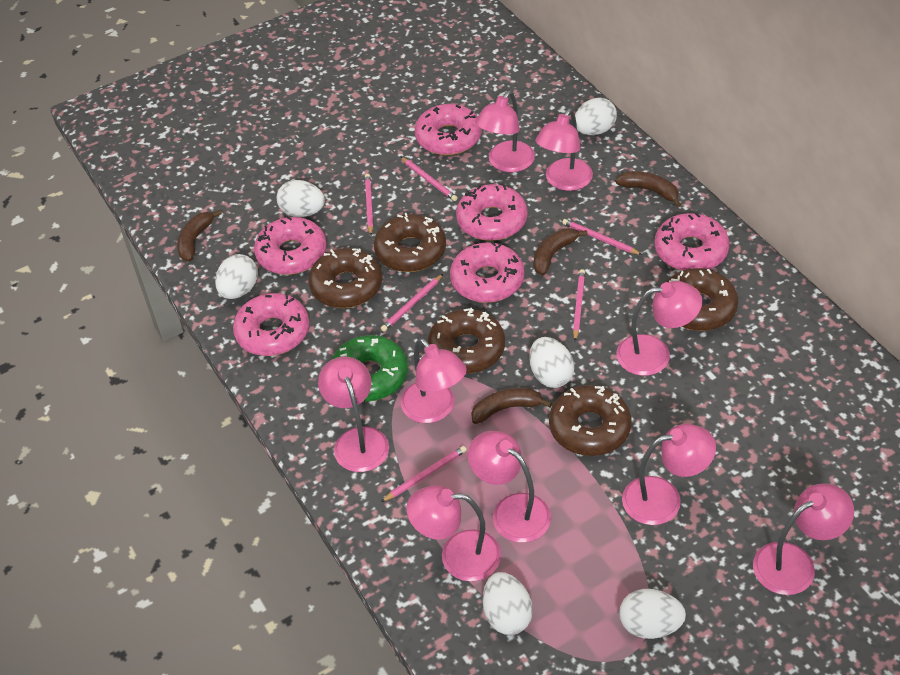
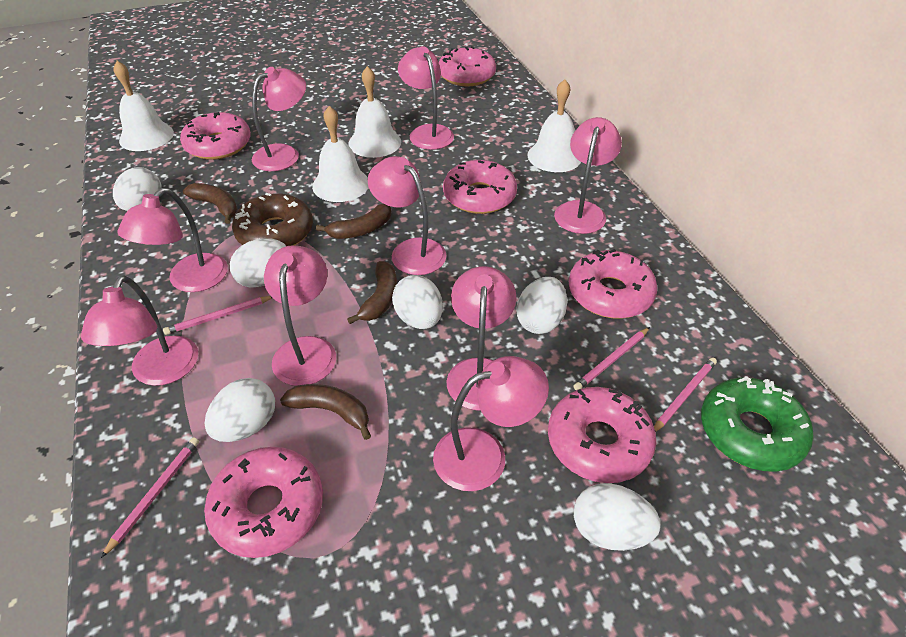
brown donut: [308,248,382,308] [374,213,446,272] [428,308,505,374] [549,385,631,456] [667,268,739,331] = 5 -> [232,193,313,246] = 1
pink pencil: [365,174,373,235] [381,274,443,332] [381,446,467,502] [401,157,458,201] [562,219,642,255] [573,269,585,341] = 6 -> [101,437,199,558] [163,296,272,335] [573,327,650,390] [654,357,717,432] = 4
white bell: none = 0 -> [114,61,174,151] [312,106,369,202] [349,66,401,158] [528,79,581,172] = 4

